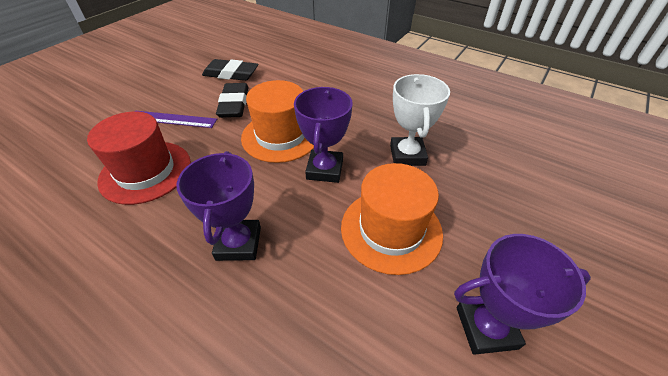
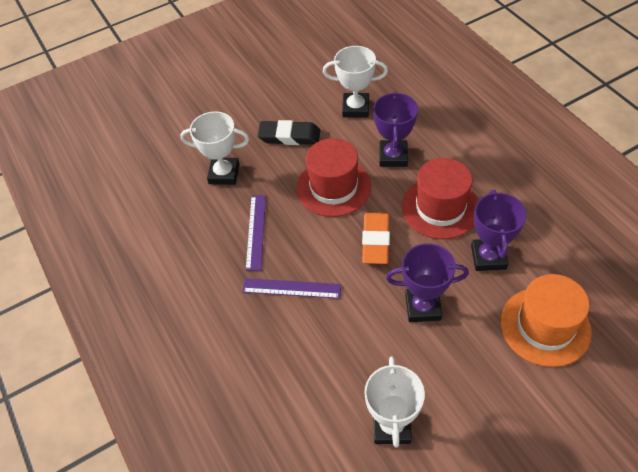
black eraser: [202,59,258,81] [216,83,249,118] = 2 -> [257,120,320,145] = 1
orange eraser: none = 0 -> [362,213,390,264] = 1
orange hat: [241,80,314,163] [341,163,443,275] = 2 -> [501,274,592,367] = 1
purple ruler: [135,111,217,128] = 1 -> [242,278,341,299] [245,195,266,271] = 2
red hat: [87,112,191,205] = 1 -> [296,138,371,217] [402,158,478,239] = 2
white trophy: [390,74,450,166] = 1 -> [181,111,249,185] [323,46,388,117] [364,357,425,447] = 3

